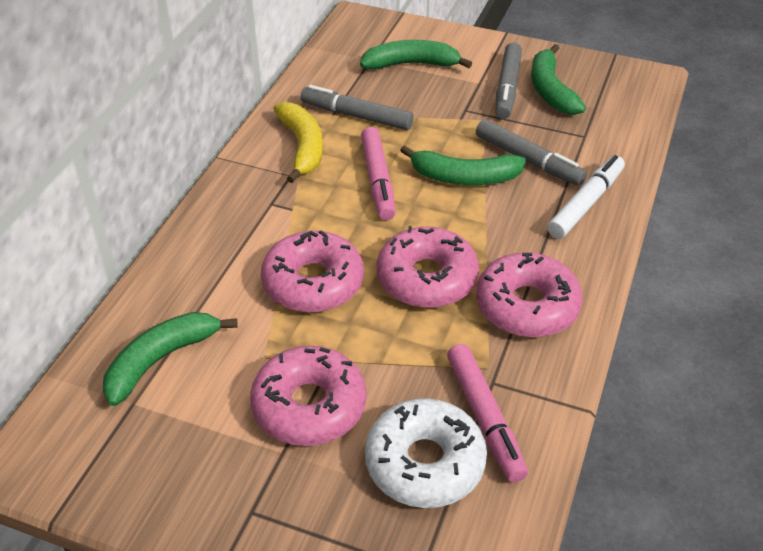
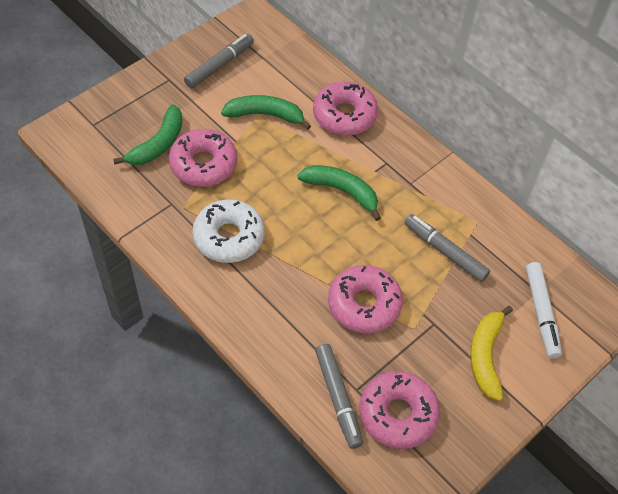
green banana: [103,312,238,406] [360,40,472,70] [400,145,526,185] [531,44,586,115] = 4 -> [113,104,183,165] [221,95,311,130] [298,165,381,221] = 3
pink marker: [361,127,396,220] [447,344,528,482] = 2 -> none = 0

